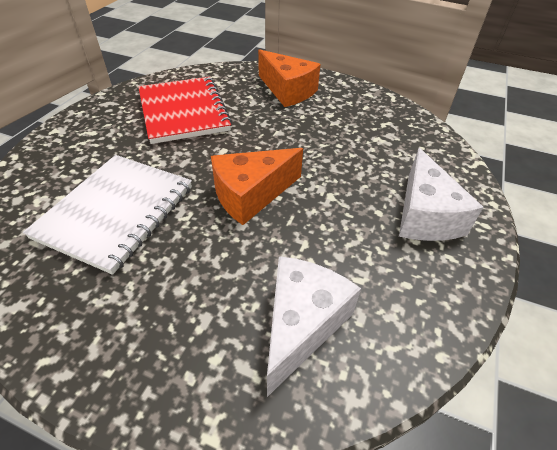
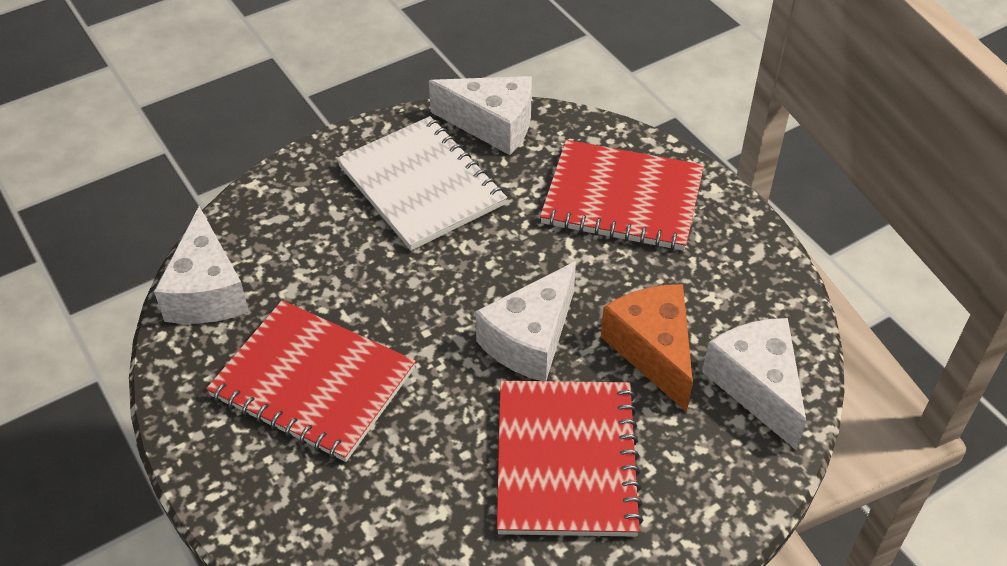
orange cheese: [211,148,303,225] [258,49,321,107] = 2 -> [601,284,693,412] = 1
red notebook: [138,77,232,144] = 1 -> [206,300,416,462] [497,381,643,537] [540,140,704,251] = 3
white cheese: [267,256,361,397] [399,148,484,241] = 2 -> [154,206,249,324] [429,76,532,155] [475,261,576,381] [702,318,807,451] = 4

